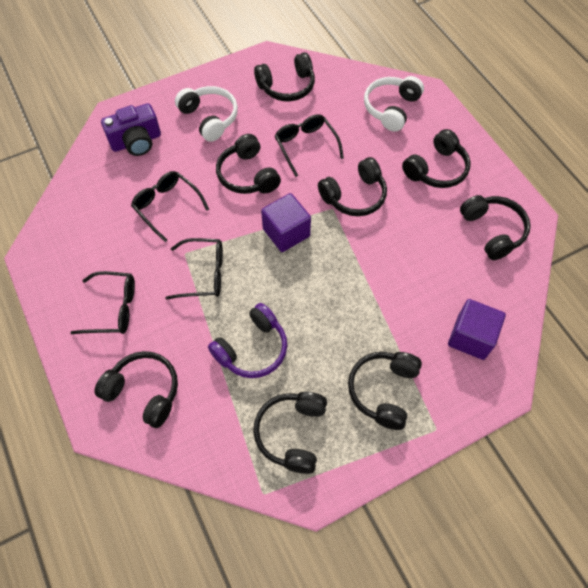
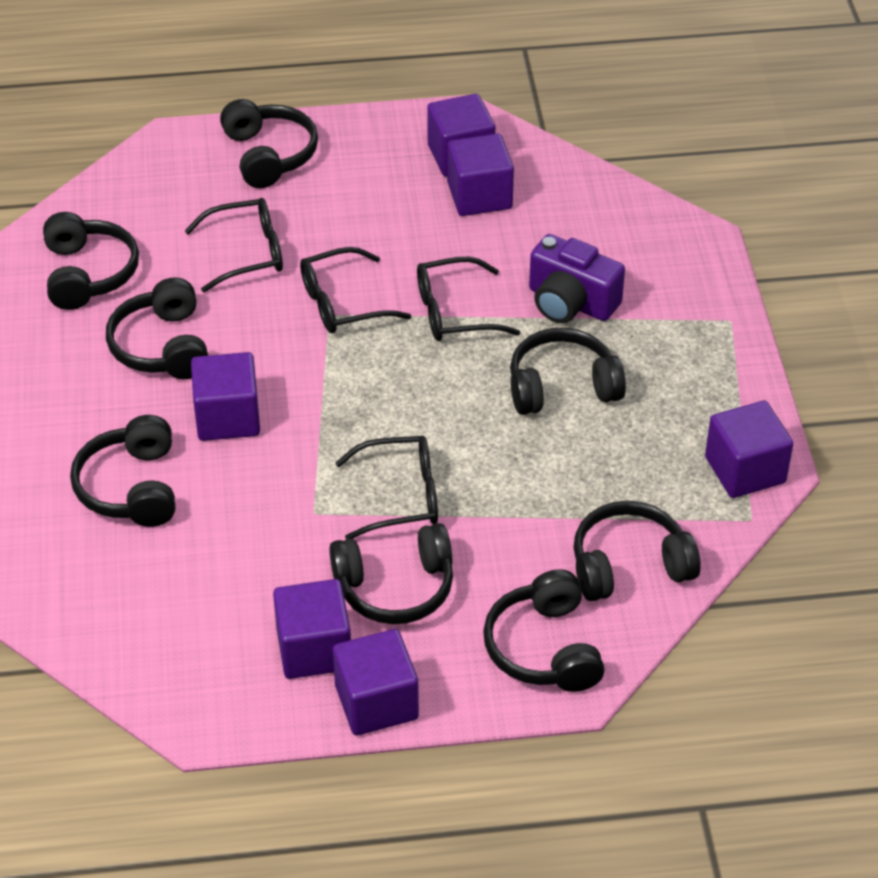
purple cube: [261,193,311,252] [448,299,506,360] = 2 -> [191,352,260,441] [273,579,351,679] [333,629,419,736] [427,94,495,176] [447,133,514,216] [705,401,793,498] = 6
purple headphones: [208,303,287,378] = 1 -> none = 0
white headphones: [175,86,238,142] [364,76,424,132] = 2 -> none = 0

